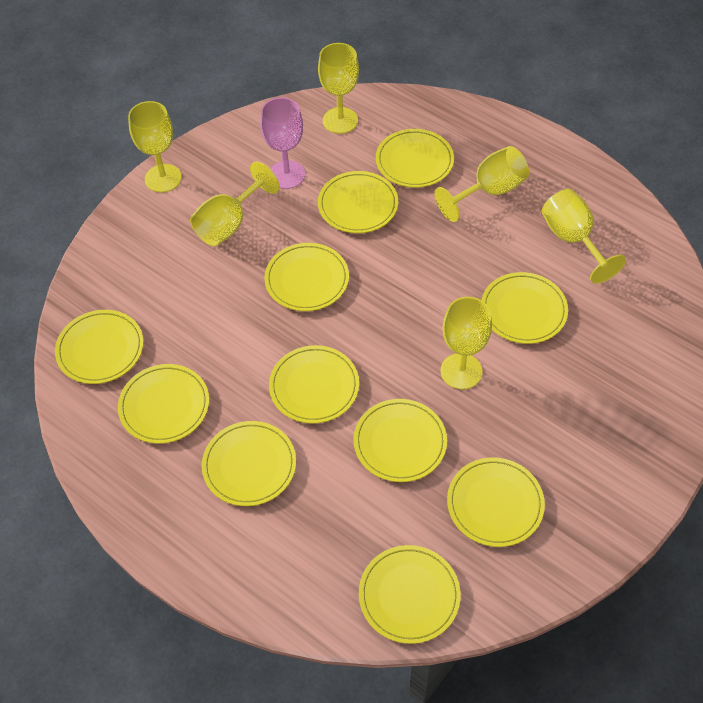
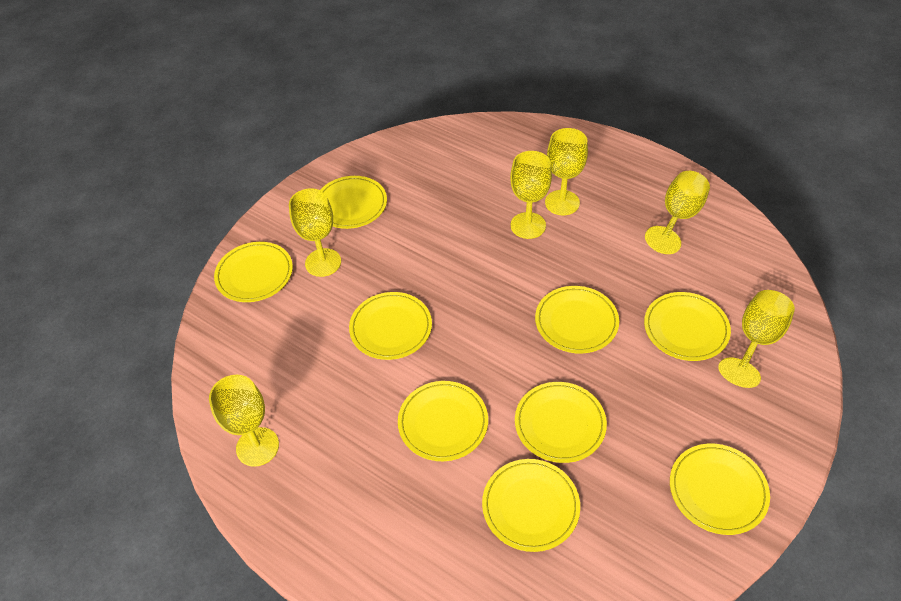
pink goblet: [260,97,305,189] = 1 -> none = 0
yellow plate: [55,310,144,384] [118,364,209,444] [202,421,296,506] [264,243,349,311] [269,345,359,423] [318,171,398,233] [354,399,447,482] [359,545,461,644] [376,129,454,188] [447,457,545,547] [482,272,568,344] = 11 -> [214,242,293,302] [320,176,387,229] [349,292,432,360] [398,381,488,461] [482,459,580,552] [515,382,607,463] [535,286,619,353] [644,292,731,361] [670,444,770,535] = 9

